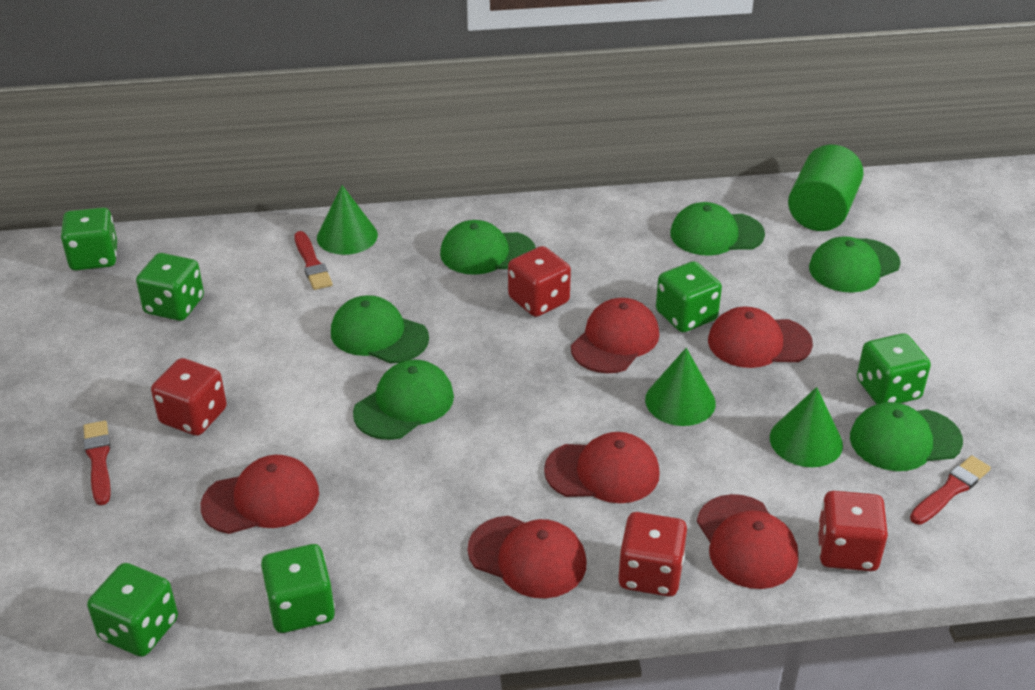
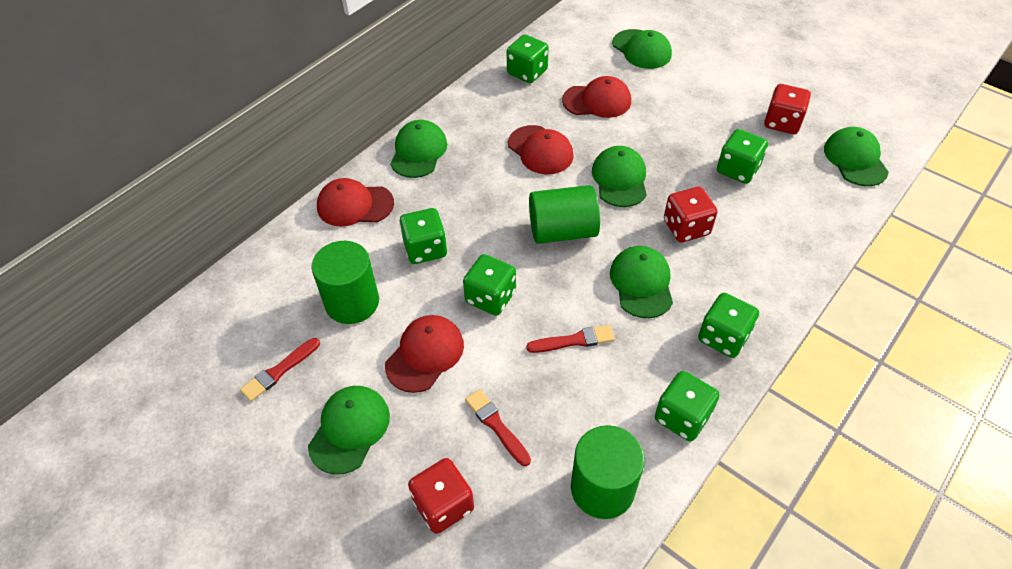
green cone: [317,185,378,255] [645,348,716,426] [770,387,843,467] = 3 -> none = 0
green cylinder: [788,145,864,231] = 1 -> [311,241,379,324] [529,185,600,244] [571,425,645,519] = 3
red cap: [200,455,319,534] [468,516,587,598] [544,432,660,503] [571,298,659,373] [697,494,798,589] [708,306,813,368] = 6 -> [317,178,394,227] [385,315,464,393] [508,125,574,174] [562,76,631,118] = 4
red dice: [151,358,227,436] [508,246,571,317] [618,512,687,597] [817,491,888,571] = 4 -> [408,458,474,534] [664,187,718,242] [764,84,811,134] = 3

